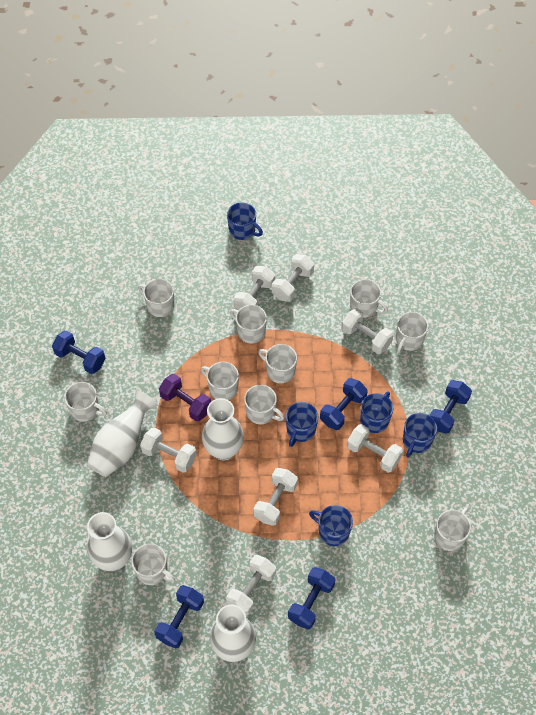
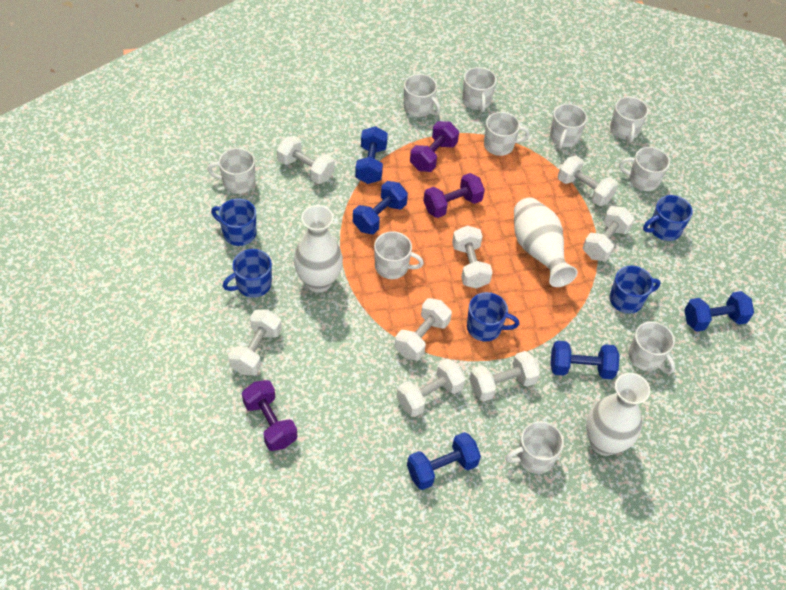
purple dumbbell: [159,374,211,422] = 1 -> [242,380,297,451] [410,121,459,172] [423,173,485,218] = 3
white dumbbell: [140,427,197,473] [226,555,276,616] [234,266,275,310] [253,468,298,526] [272,254,314,302] [342,308,394,354] [347,424,403,473] = 7 -> [228,309,282,375] [277,136,335,184] [395,298,452,361] [397,358,466,417] [452,225,493,289] [469,351,540,402] [558,156,618,206] [583,206,634,261] = 8
white vase: [87,390,157,477] [87,512,132,571] [202,398,244,460] [210,604,256,662] = 4 -> [294,205,343,293] [514,197,578,287] [586,373,650,456] = 3

